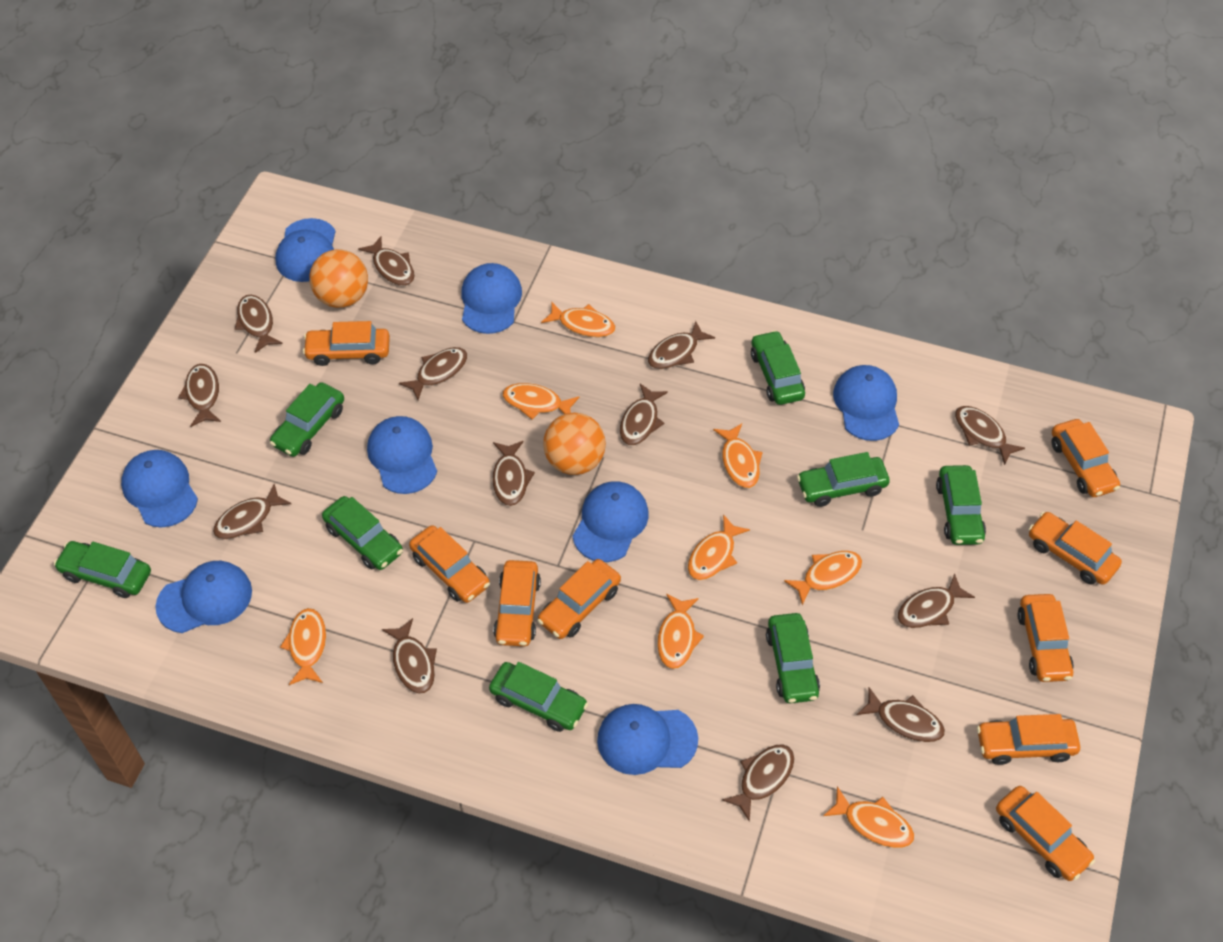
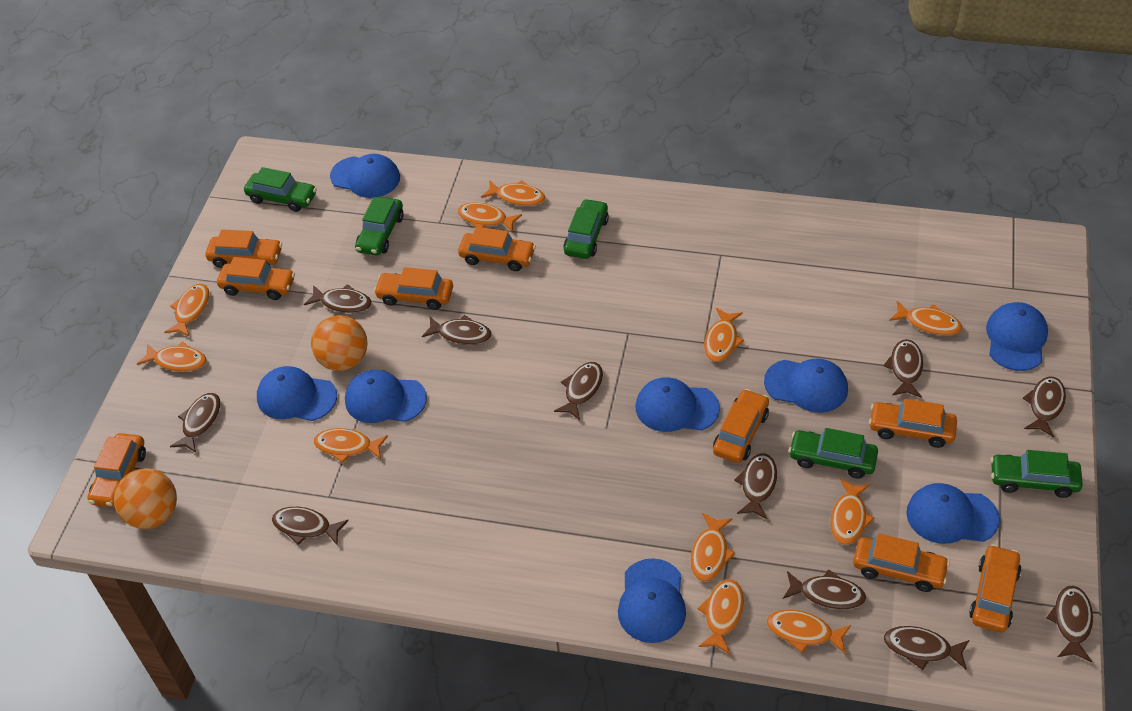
brown fish: [178,364,221,427] [213,484,291,539] [235,295,283,353] [358,236,415,286] [382,618,437,694] [399,347,467,400] [492,441,535,506] [620,384,668,445] [648,321,715,369] [722,745,794,822] [857,687,945,742] [898,573,975,628] [955,406,1025,465] = 13 -> [170,393,220,453] [272,507,349,546] [304,284,372,313] [422,315,492,345] [554,362,603,420] [734,453,777,519] [783,569,866,610] [883,339,923,398] [884,626,969,670] [1023,377,1066,437] [1047,586,1093,662] = 11
green car: [54,541,151,598] [270,382,344,457] [322,496,403,570] [489,662,588,732] [751,330,805,405] [766,613,820,703] [797,452,890,507] [936,465,986,545] = 8 -> [244,167,317,212] [355,197,403,256] [563,199,609,259] [789,428,878,479] [991,450,1083,498] = 5
orange fish: [280,608,326,685] [503,383,579,419] [541,301,615,337] [657,594,704,669] [688,514,750,580] [713,424,763,488] [784,551,862,605] [823,786,914,848] = 8 -> [137,341,206,372] [164,284,209,336] [314,428,388,463] [458,203,522,233] [481,180,545,206] [690,513,735,581] [698,579,744,654] [704,308,744,362] [767,610,851,654] [830,478,874,545] [889,301,962,336] = 11

